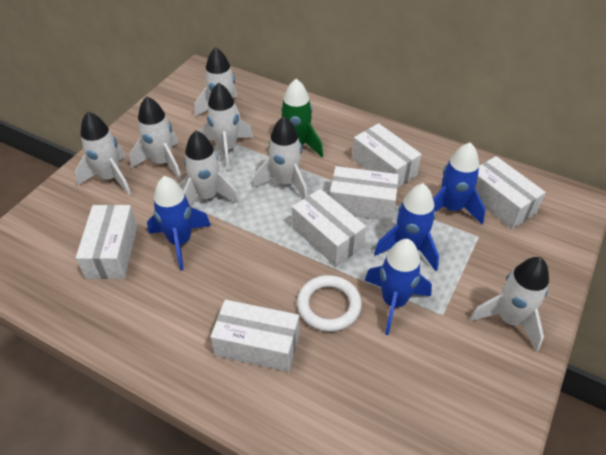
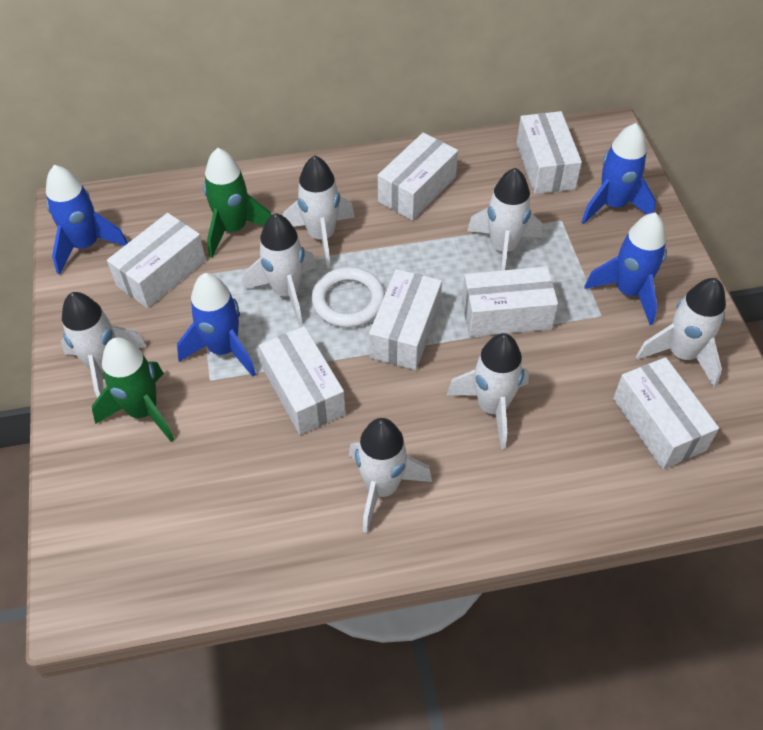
green rocket: [268,79,323,157] = 1 -> [92,337,175,442] [203,148,272,258] = 2
white box: [76,205,137,279] [210,300,299,372] [292,189,366,266] [330,166,399,221] [352,123,422,188] [475,156,546,229] = 6 -> [107,213,206,308] [259,326,346,435] [369,269,442,370] [378,133,458,220] [462,267,558,337] [517,111,582,194] [613,357,719,469] = 7

